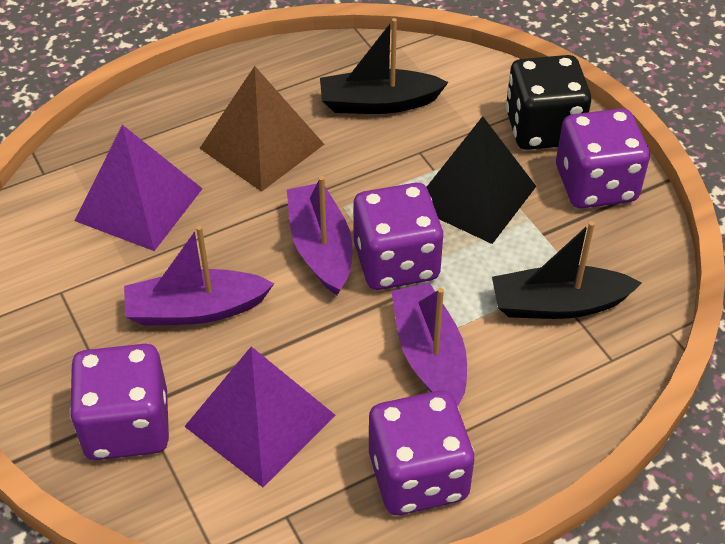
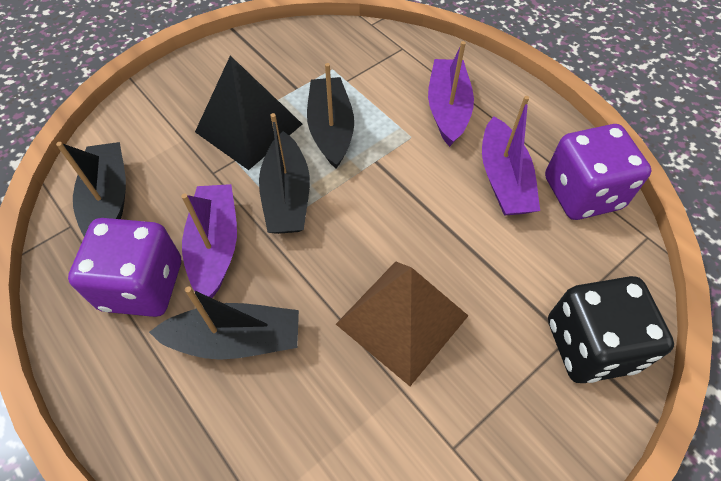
black boat: [320,18,448,114] [492,221,642,319] = 2 -> [56,142,126,236] [149,286,299,360] [259,113,310,234] [307,63,354,169] = 4
purple dice: [70,344,169,460] [353,183,444,290] [369,390,474,515] [556,108,650,208] = 4 -> [68,218,181,317] [545,124,652,220] = 2
purple pyramid: [75,125,203,251] [184,346,336,487] = 2 -> none = 0

